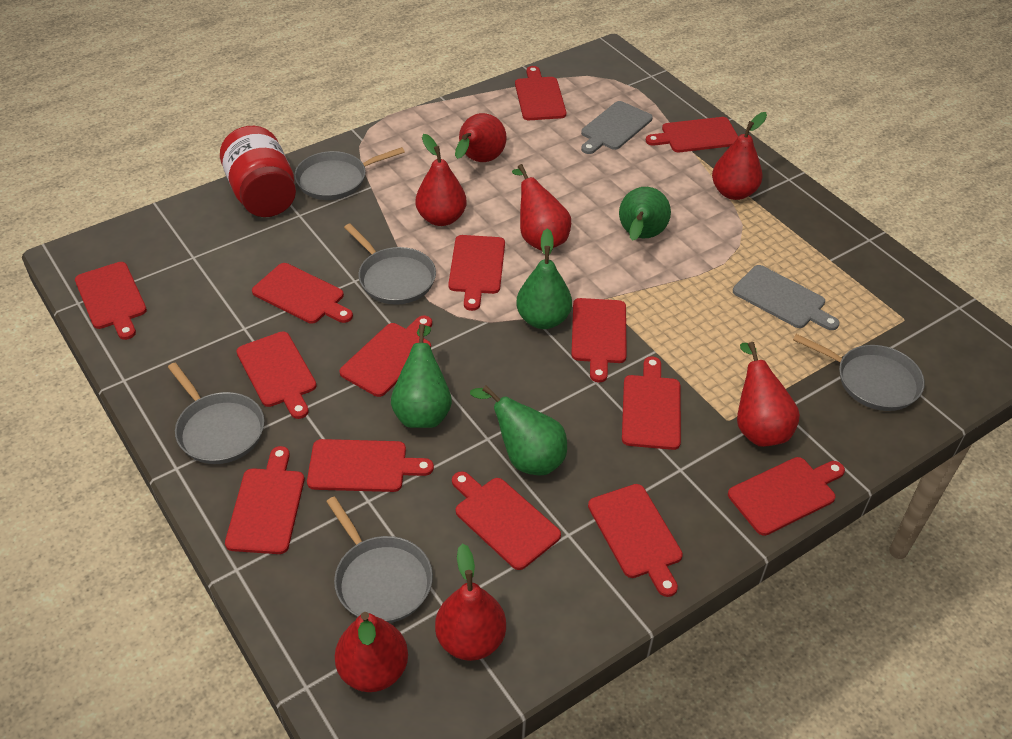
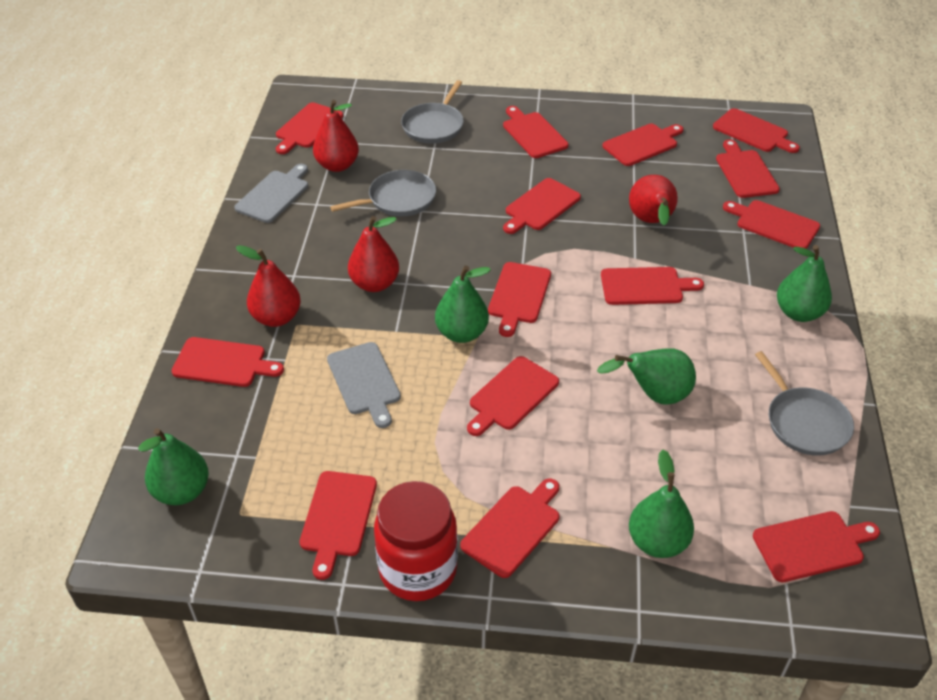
green pear: [391,324,452,428] [470,385,567,475] [516,228,572,329] [619,187,671,241] = 4 -> [138,428,209,505] [435,265,491,343] [597,348,696,405] [629,450,694,558] [777,245,832,322] = 5
grey pan: [168,363,264,464] [294,147,405,200] [326,496,433,623] [344,223,436,305] [793,334,925,411] = 5 -> [330,170,436,216] [401,80,464,144] [755,351,854,456] = 3
red pear: [335,612,408,692] [416,134,467,226] [435,543,506,661] [455,113,507,162] [512,164,571,251] [712,112,767,200] [737,342,800,447] = 7 -> [236,245,301,327] [313,100,359,172] [348,216,399,292] [629,175,678,226] = 4

